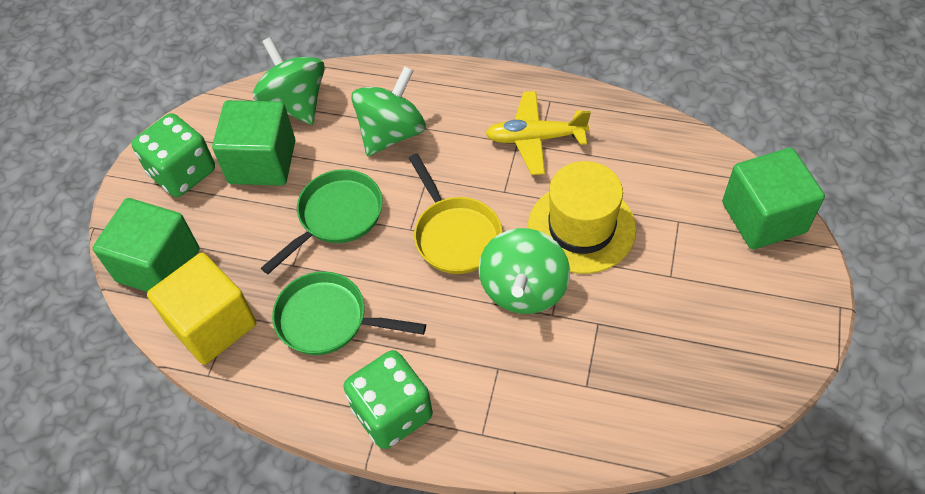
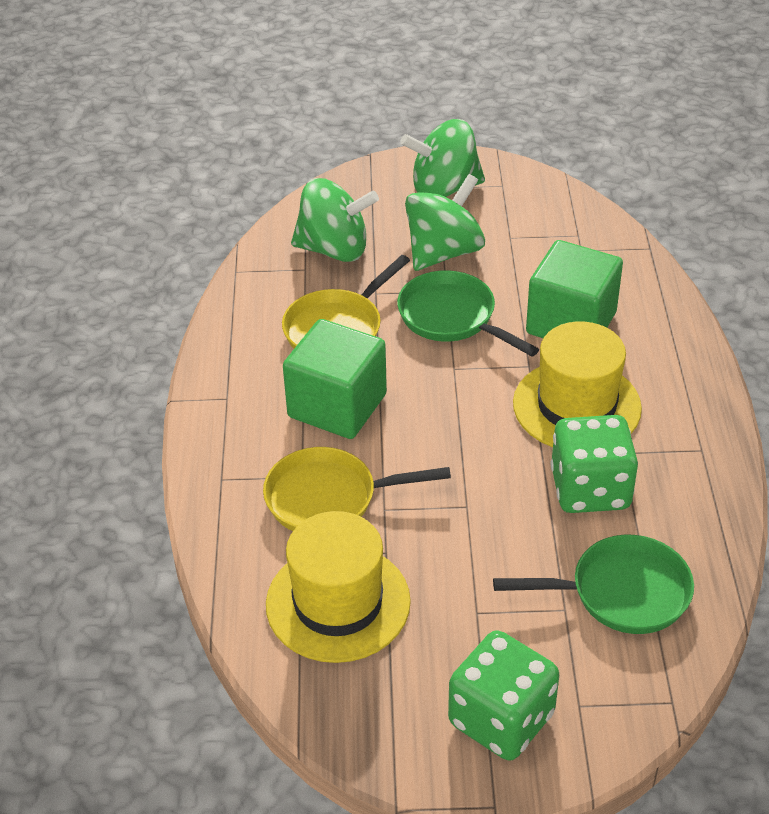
green cube: [93,198,199,292] [212,100,295,186] [722,148,825,249] = 3 -> [283,319,387,439] [526,240,623,338] = 2
yellow cube: [147,253,256,365] = 1 -> none = 0
yellow hat: [528,161,636,274] = 1 -> [266,511,411,663] [513,321,642,447] = 2
yellow pan: [409,154,502,274] = 1 -> [263,447,451,531] [282,255,410,349] = 2
yellow plane: [485,91,591,175] = 1 -> none = 0

